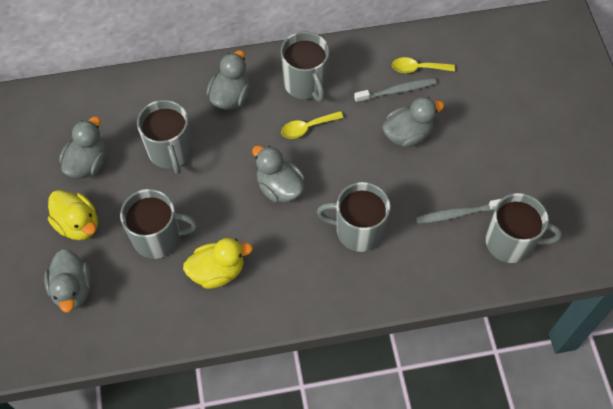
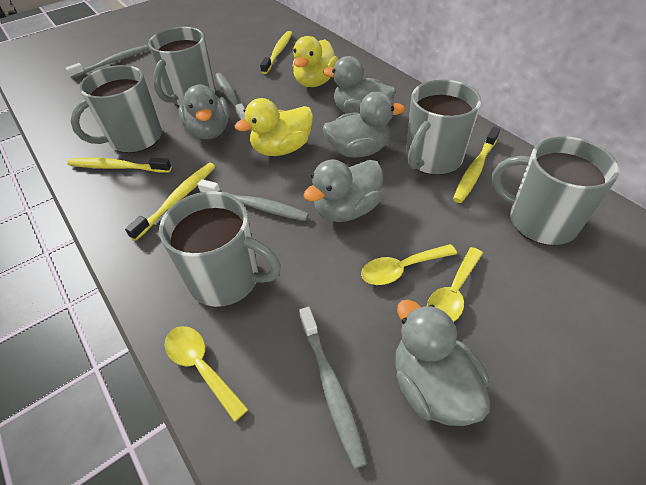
grey toothbrush: [354,78,436,102] [416,199,501,224] = 2 -> [66,45,149,78] [197,179,309,221] [215,73,245,120] [299,307,368,469] = 4
yellow spoon: [281,111,344,139] [392,57,455,73] = 2 -> [165,326,249,422] [361,244,457,285] [427,247,483,322] = 3
yellow toothbrush: none = 0 -> [67,158,172,173] [125,163,215,241] [260,31,292,74] [453,127,500,203] = 4

